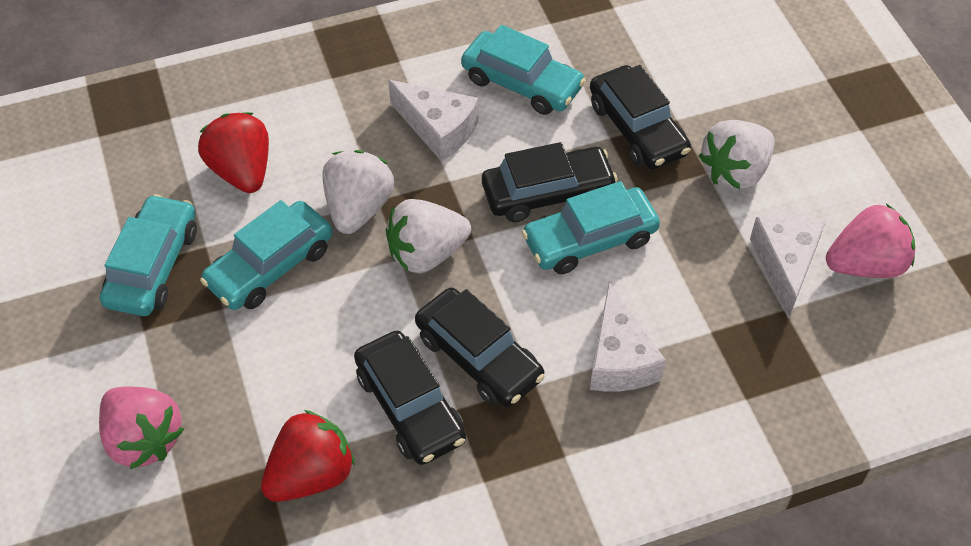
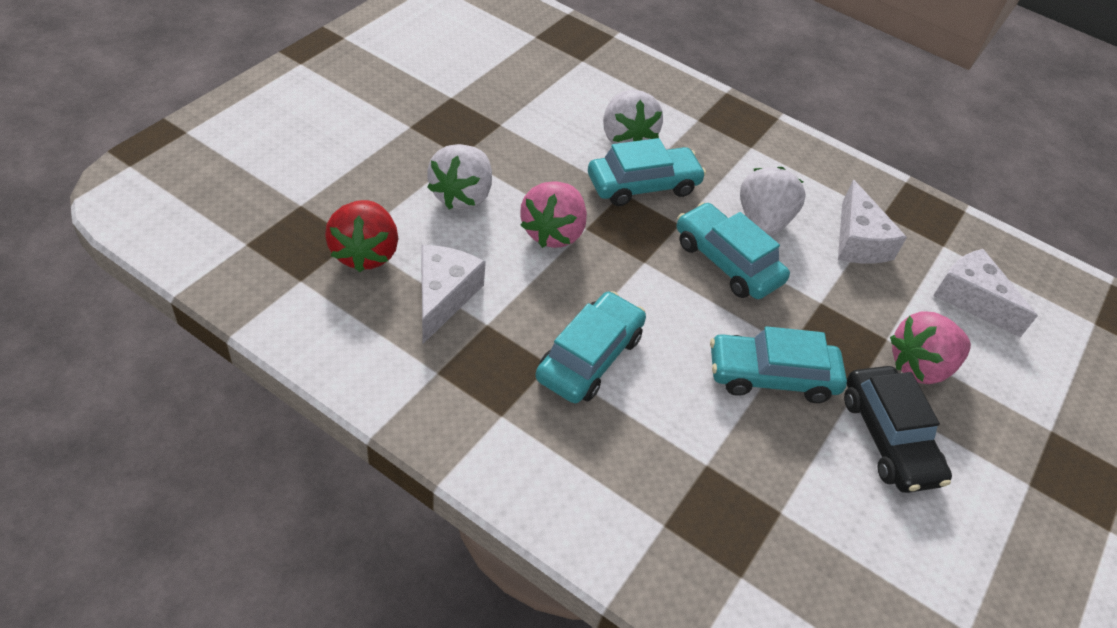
black car: [354,331,466,465] [415,288,545,407] [482,142,618,222] [590,65,691,169] = 4 -> [844,366,952,493] = 1
red strawberry: [198,112,269,193] [261,410,355,502] = 2 -> [325,200,399,272] = 1

